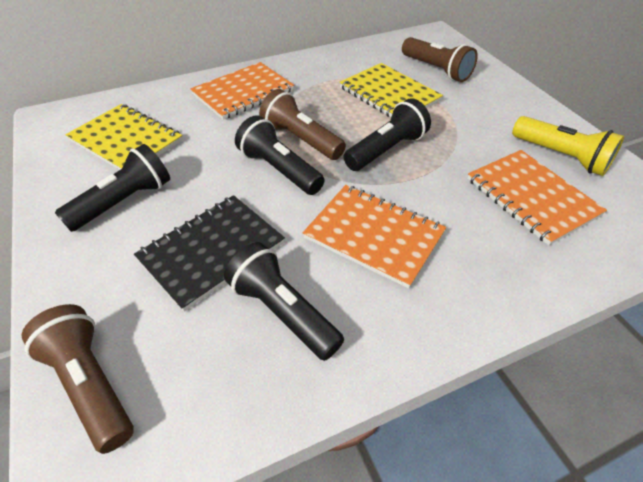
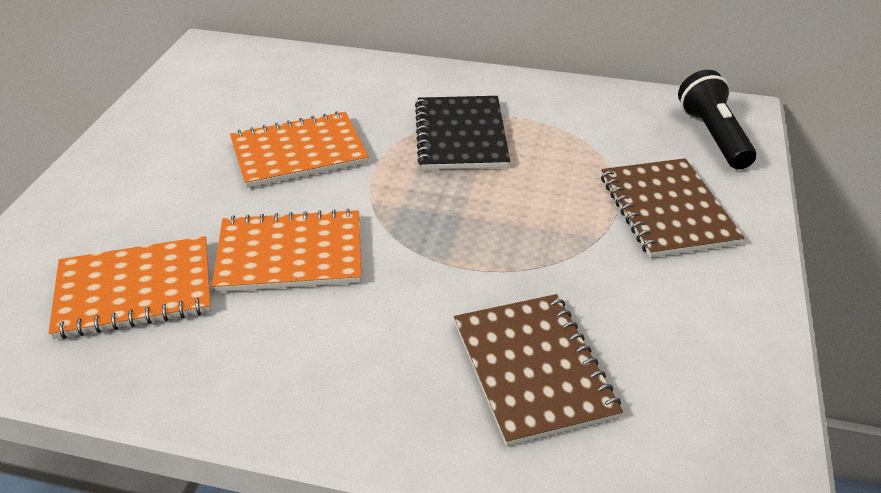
black flashlight: [55,144,170,232] [224,242,344,361] [235,115,324,195] [344,98,431,171] = 4 -> [678,70,757,169] = 1
brown flashlight: [21,304,134,454] [259,89,346,160] [402,37,478,82] = 3 -> none = 0
brown notebook: none = 0 -> [454,294,623,446] [601,158,744,258] = 2
yellow flashlight: [512,116,624,176] = 1 -> none = 0
yellow notebook: [65,104,183,170] [339,63,443,117] = 2 -> none = 0

